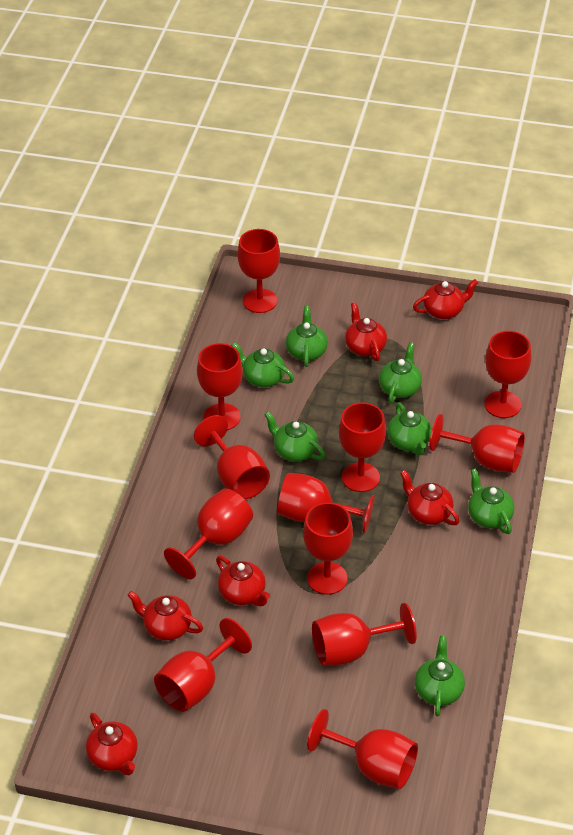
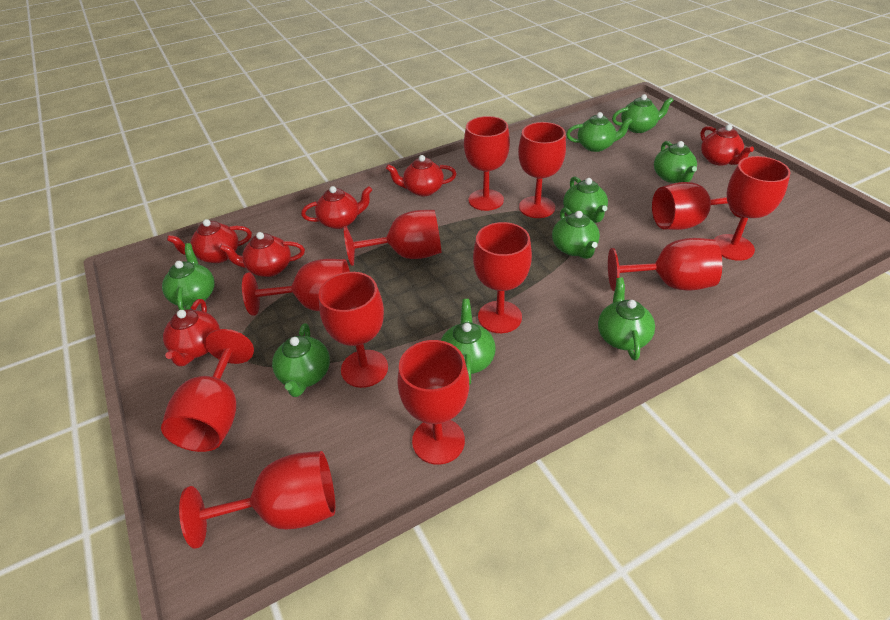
green teapot: [231,342,294,387] [264,411,325,462] [286,306,328,367] [379,342,422,403] [387,402,431,455] [415,636,465,716] [468,468,514,534] = 7 -> [162,243,214,310] [272,323,330,397] [441,299,496,385] [552,207,600,259] [563,177,608,223] [566,112,633,152] [598,278,655,360] [612,94,674,133] [654,141,697,183] = 9

